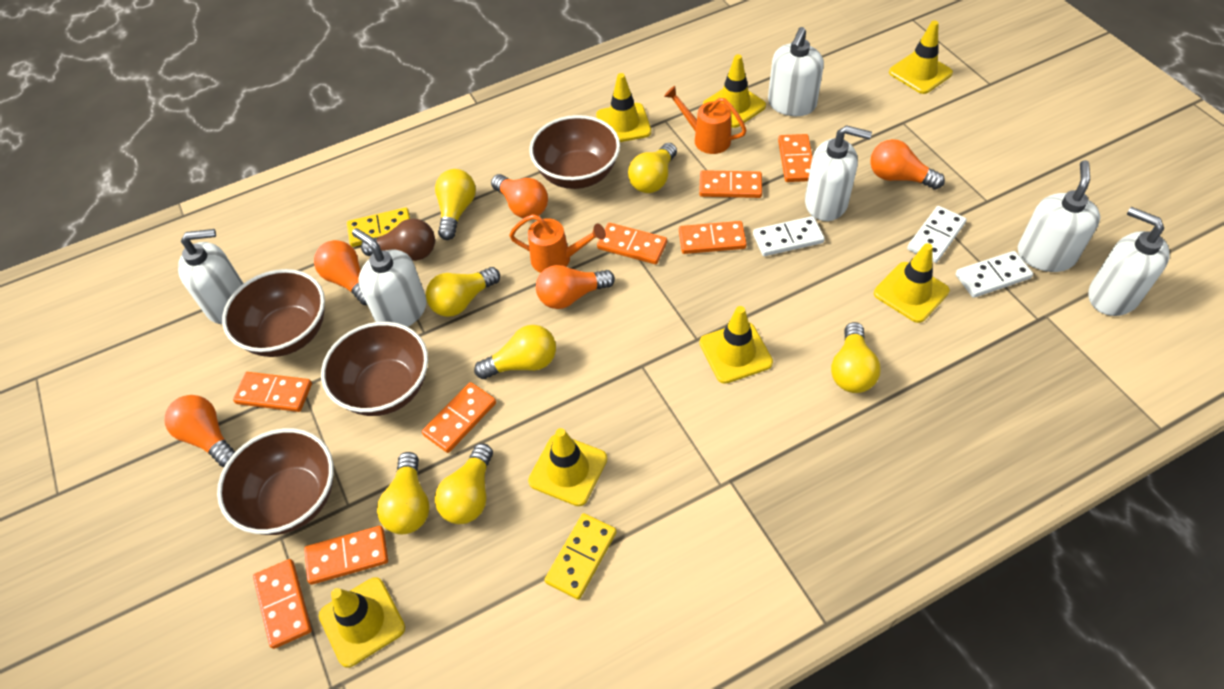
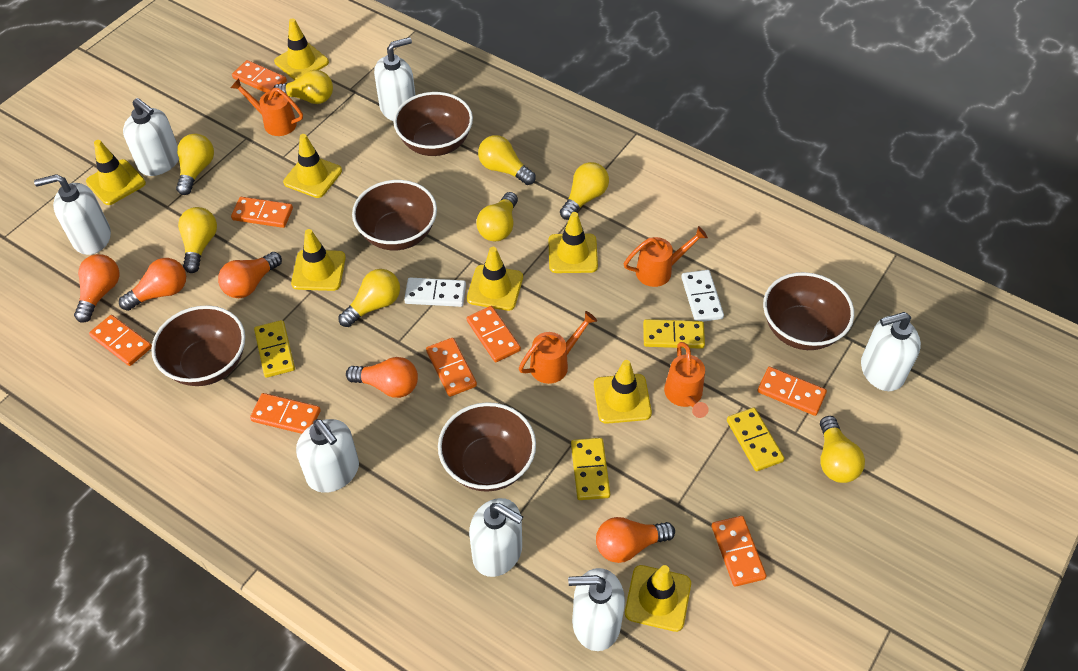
brown bowl: [217,428,334,535] [222,269,325,357] [321,322,428,416] [529,115,620,189] = 4 -> [151,305,245,386] [352,180,437,250] [393,92,473,156] [438,402,536,492] [763,272,854,350] = 5
brown light bulb: [361,219,435,261] = 1 -> none = 0
orange watering can: [509,214,606,273] [664,86,747,154] = 2 -> [230,78,303,136] [519,311,597,384] [624,226,708,287] [664,342,709,418] = 4
white domino: [753,216,825,256] [907,206,966,263] [955,251,1033,298] = 3 -> [404,278,466,307] [681,270,724,322] = 2
white soap dispenser: [178,229,244,324] [352,228,427,327] [768,27,824,116] [805,125,872,221] [1018,160,1100,272] [1088,207,1170,316] = 6 -> [34,174,111,255] [123,98,179,176] [296,419,359,493] [374,37,416,121] [469,498,523,577] [568,568,625,651] [861,312,921,391] = 7
yellow domino: [347,207,410,247] [544,513,617,600] = 2 -> [254,320,295,378] [571,438,610,500] [643,319,705,349] [727,408,785,471] = 4
yellow light bulb: [377,452,429,534] [426,267,500,317] [435,169,476,240] [435,443,493,524] [474,325,556,379] [628,143,677,193] [831,322,881,393] = 7 -> [176,134,214,195] [178,207,217,273] [274,70,333,104] [338,269,400,327] [476,192,518,241] [478,135,536,185] [560,162,609,220] [820,416,865,483] = 8
yellow traffic cone: [319,577,405,667] [528,428,607,506] [596,73,651,142] [699,306,773,384] [703,54,766,128] [874,243,950,323] [889,20,953,94] = 7 -> [86,140,146,205] [274,18,329,80] [283,134,342,198] [291,229,346,291] [467,247,523,311] [549,212,598,273] [594,360,652,424] [625,565,691,632] = 8

